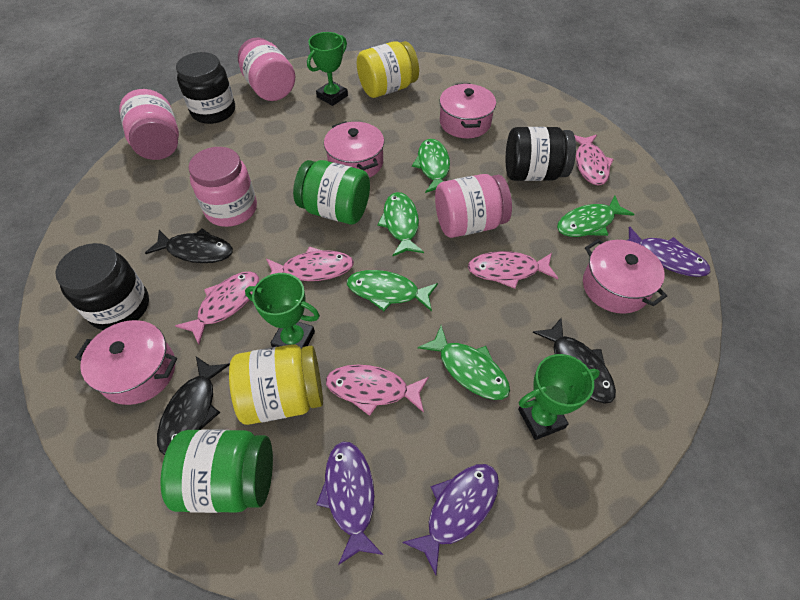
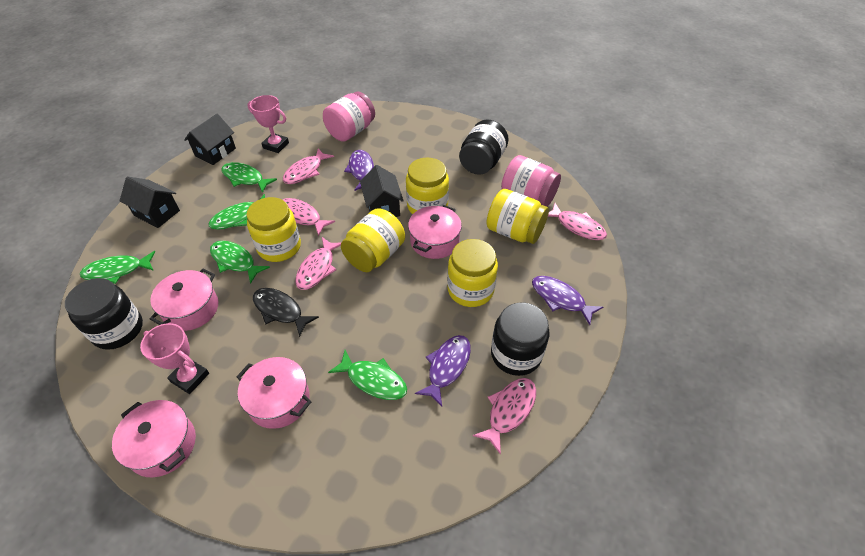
black fish: [145,228,233,263] [157,356,230,455] [533,318,616,404] = 3 -> [253,288,319,337] = 1
black house: none = 0 -> [119,176,180,228] [184,114,236,165] [360,165,403,217] = 3
green jar: [160,429,273,513] [293,160,370,225] = 2 -> none = 0
green trophy: [245,273,320,348] [307,32,348,106] [518,354,600,440] = 3 -> none = 0
pink jar: [119,89,179,160] [188,147,257,227] [238,38,295,101] [435,174,512,238] = 4 -> [323,92,375,141] [501,155,561,207] = 2
pink trophy: none = 0 -> [140,323,209,394] [247,95,289,153] = 2
yellow jar: [229,344,323,425] [357,41,419,98] = 2 -> [246,197,301,262] [341,208,405,272] [406,158,449,214] [447,239,498,307] [487,189,549,244] = 5

